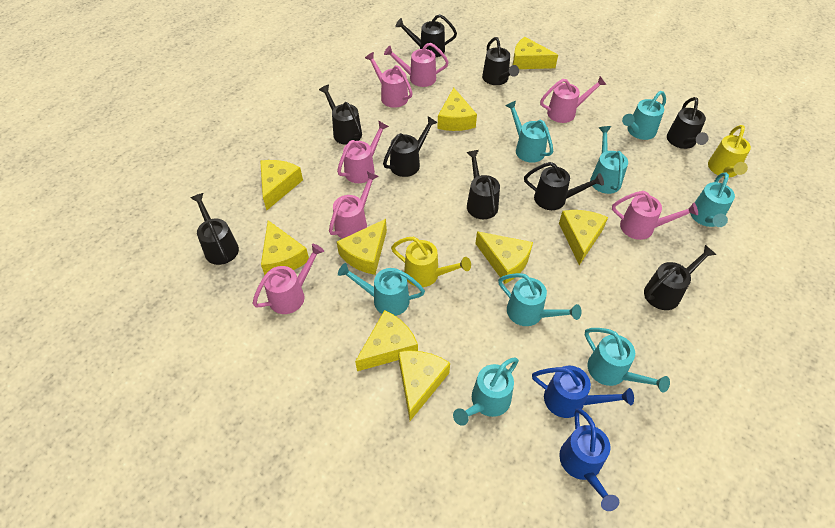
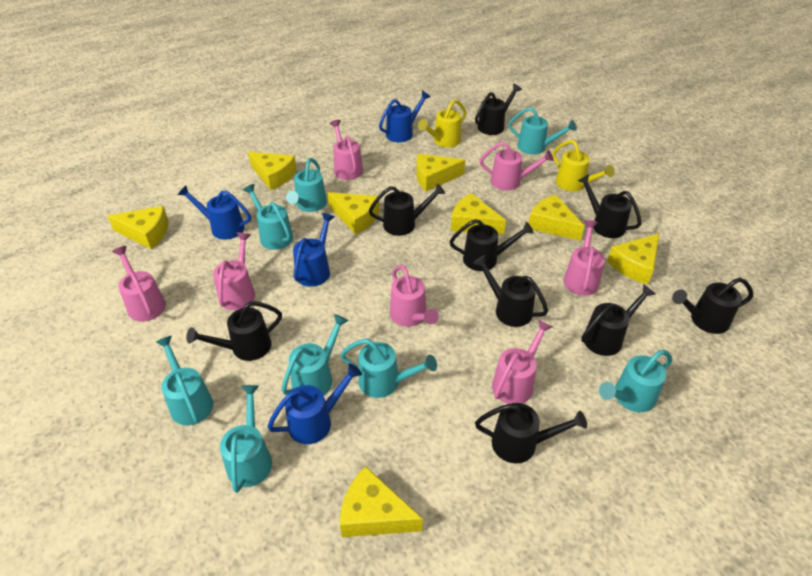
blue watering can: [532,366,634,418] [559,409,619,511] = 2 -> [178,185,251,240] [267,363,362,444] [293,213,335,287] [379,91,430,142] = 4
yellow cheese: [260,160,303,210] [261,220,309,275] [337,219,387,275] [355,310,418,371] [398,350,450,421] [437,88,477,131] [475,231,533,284] [513,37,558,69] [559,210,608,265] = 9 -> [108,206,169,249] [248,152,297,190] [327,192,379,234] [340,466,423,537] [416,154,465,191] [451,193,506,235] [529,195,585,241] [607,233,660,285] = 8

